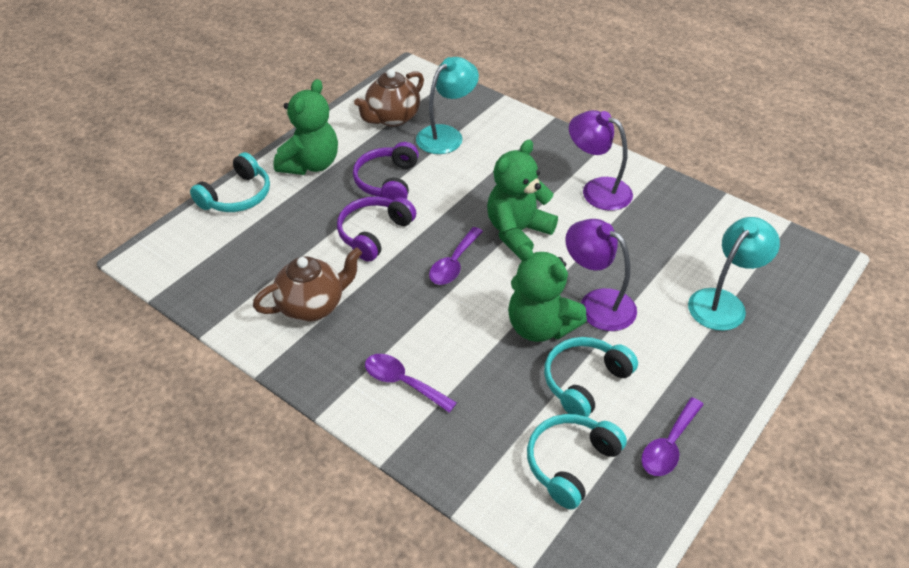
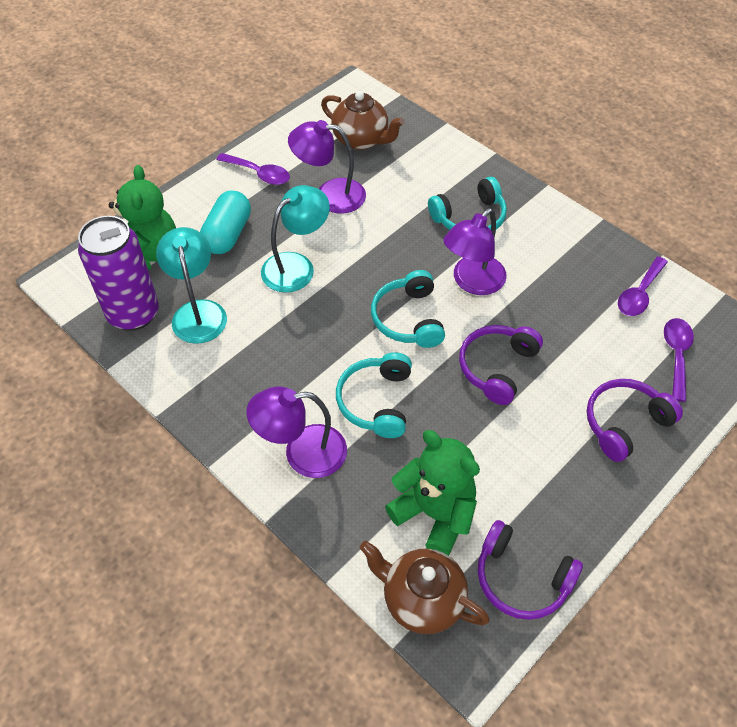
green teddy bear: [273,79,338,175] [487,140,558,255] [508,244,587,342] = 3 -> [109,165,176,270] [385,430,480,556] = 2
purple can: none = 0 -> [78,216,159,331] = 1
purple headphones: [337,197,416,262] [353,142,419,200] = 2 -> [459,325,543,405] [478,520,583,620] [587,379,683,462] = 3
purple lamp: [565,219,637,331] [569,110,633,211] = 2 -> [247,386,347,478] [288,120,366,214] [444,208,507,295] = 3
turquoise capsule: none = 0 -> [200,190,251,254] = 1

